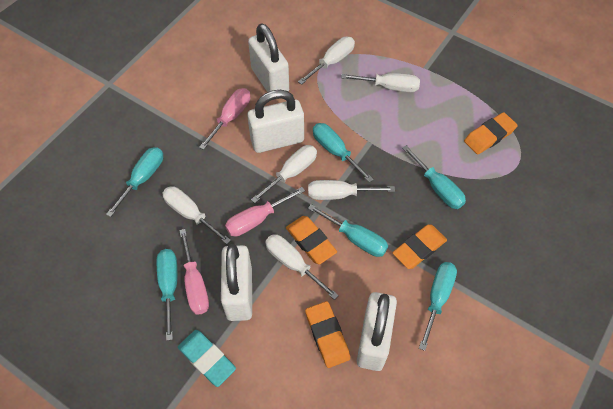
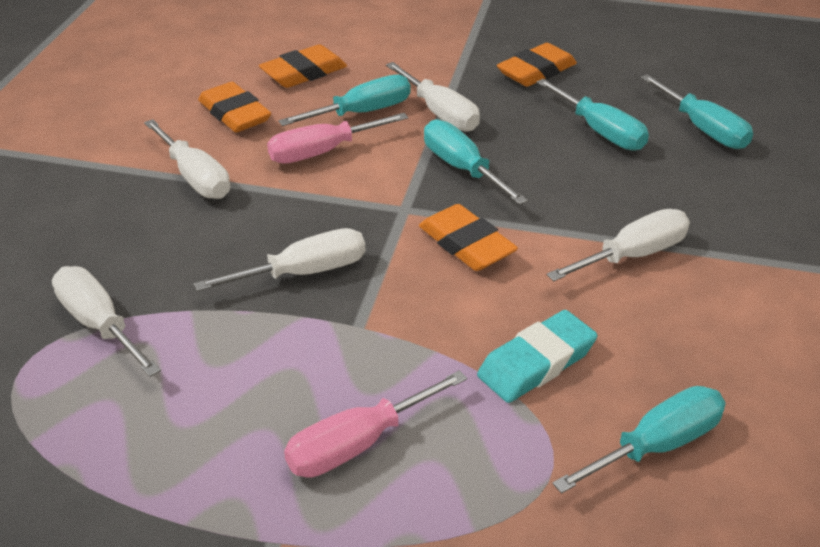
pink screwdriver: [179,229,209,315] [199,88,250,150] [225,187,305,236] = 3 -> [267,113,408,164] [284,370,467,478] = 2
turquoise screwdriver: [106,147,163,217] [157,249,177,341] [308,204,388,257] [313,123,374,183] [402,145,466,209] [419,262,457,351] = 6 -> [278,75,411,126] [424,120,528,205] [537,79,649,150] [552,386,726,494] [641,74,753,149] = 5
white padlock: [221,244,252,321] [247,90,304,153] [248,23,289,92] [357,292,397,371] = 4 -> none = 0
white screwdriver: [162,186,231,244] [251,145,317,203] [265,234,339,300] [298,37,355,85] [308,180,395,200] [341,73,420,92] = 6 -> [52,266,161,377] [144,119,230,199] [194,228,366,292] [386,62,480,132] [546,209,690,281] = 5

